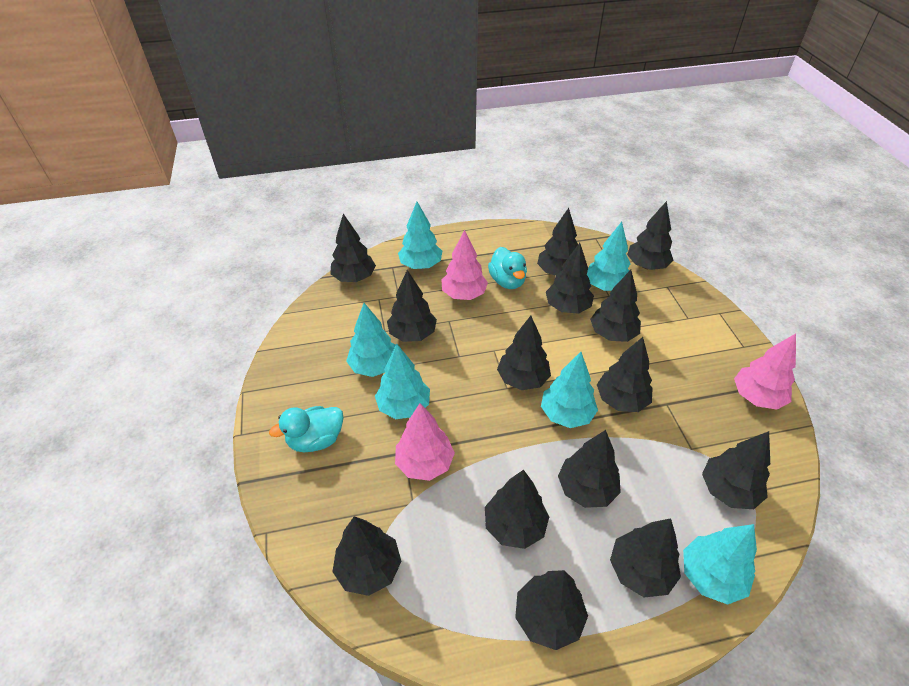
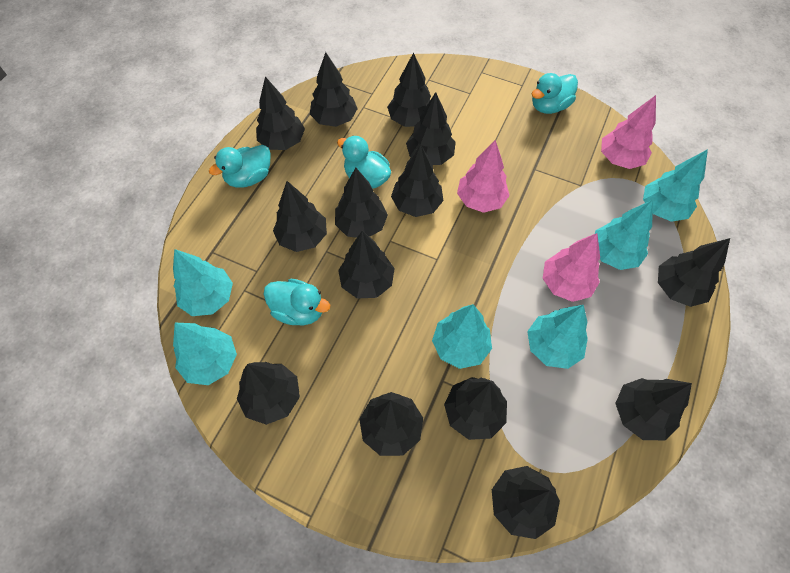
turquoise duck: [269,406,343,452] [488,247,527,289] = 2 -> [209,145,271,187] [263,279,330,325] [337,136,391,189] [531,73,578,114] = 4

